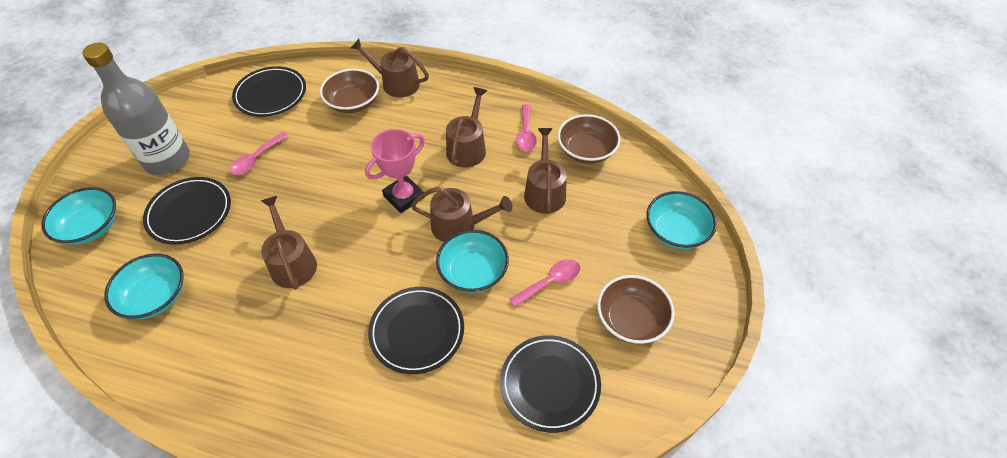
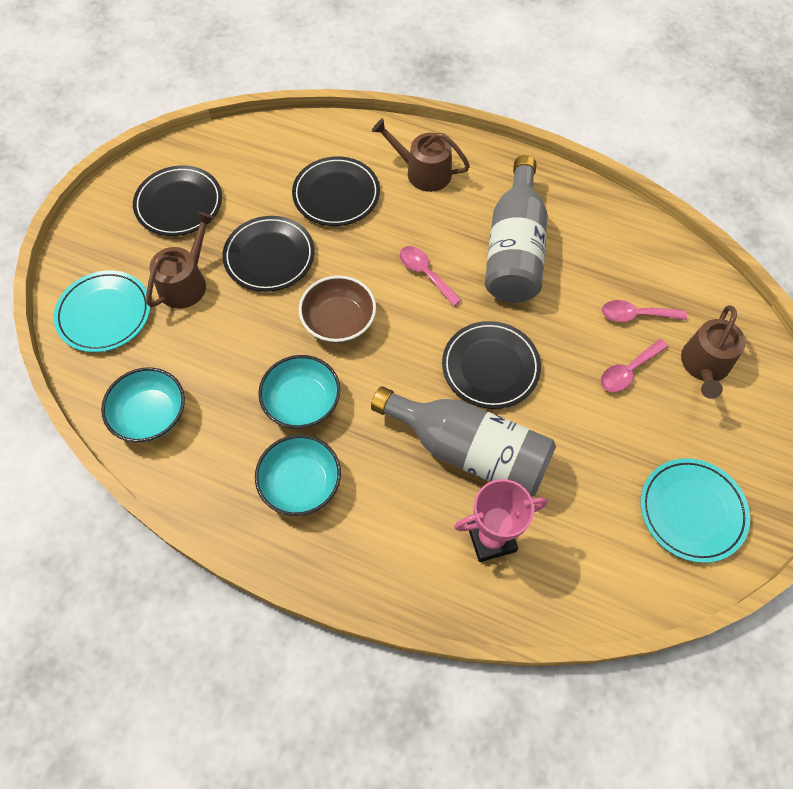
brown bowl: [320,69,379,113] [558,114,620,164] [597,275,675,344] = 3 -> [299,275,376,343] = 1
brown watering can: [261,196,317,290] [351,39,429,98] [411,187,512,242] [446,87,487,168] [524,128,567,214] = 5 -> [146,211,214,309] [372,118,470,192] [681,305,746,399] = 3
grey bottle: [82,43,190,175] = 1 -> [371,386,556,497] [485,155,548,303] = 2
turquoise bowl: [41,187,116,245] [104,253,184,319] [436,230,509,293] [647,191,717,249] = 4 -> [101,367,185,442] [255,435,341,516] [258,355,341,429] = 3
turquoise plate: none = 0 -> [54,270,151,352] [640,458,750,563] = 2

